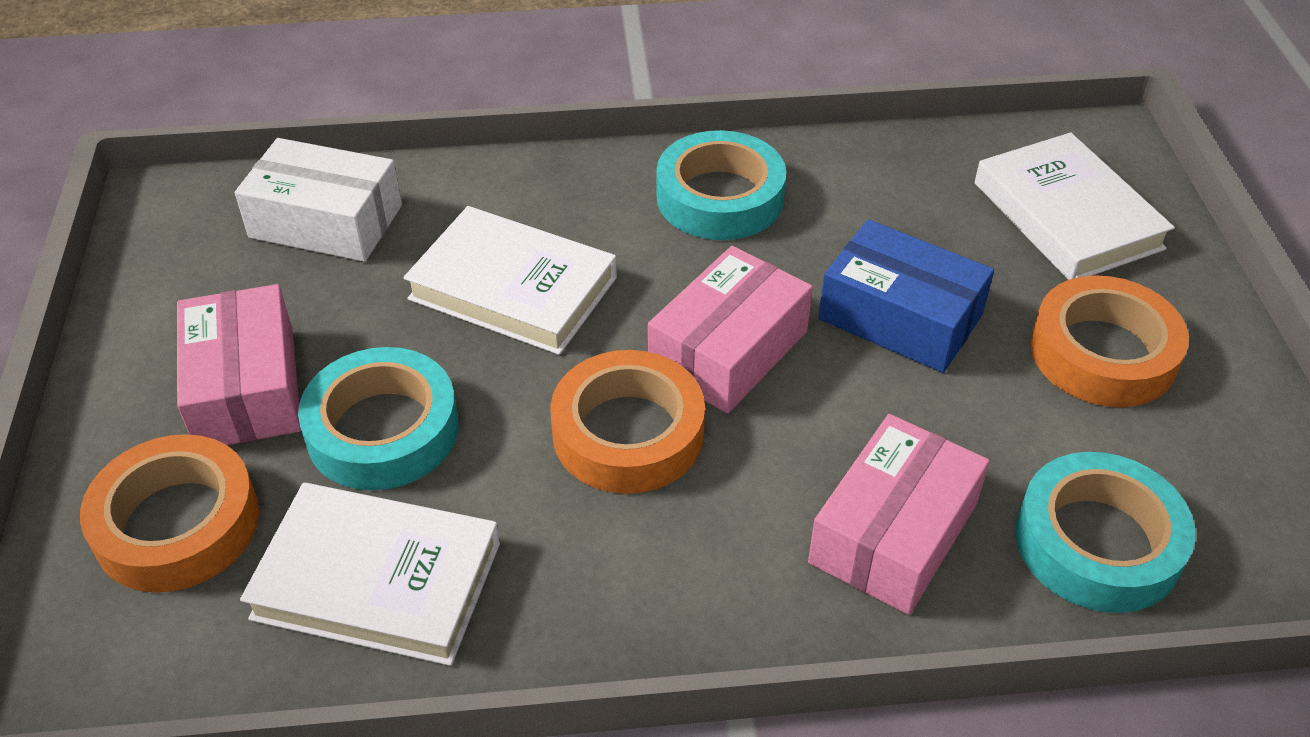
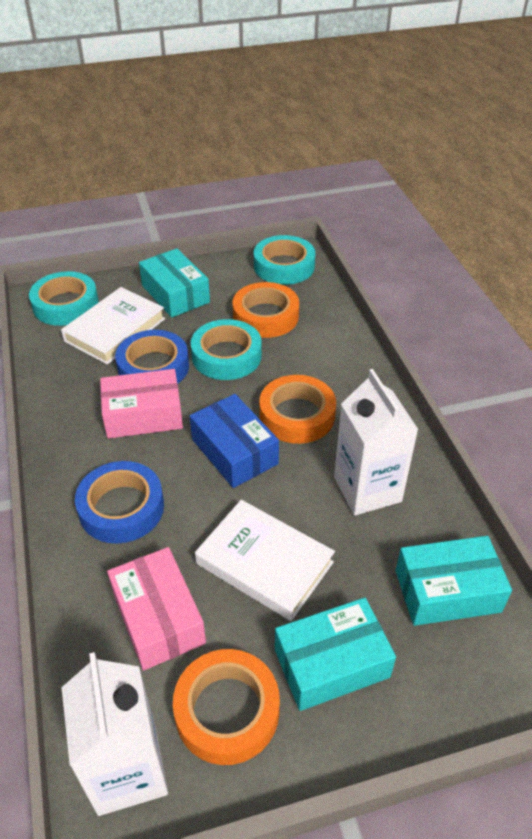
blue tape: none = 0 -> [75,461,164,544] [115,330,189,384] = 2
pink box: [177,284,301,445] [648,246,813,413] [808,414,990,615] = 3 -> [100,369,183,439] [107,547,206,671] = 2
turquoise box: none = 0 -> [139,248,210,317] [275,597,396,711] [396,536,512,626] = 3
white book: [240,483,500,666] [403,206,617,355] [975,133,1175,280] = 3 -> [61,287,165,365] [195,500,335,621] = 2
white box: [235,138,402,262] = 1 -> none = 0
white carton: none = 0 -> [61,652,168,816] [334,369,418,515] = 2

